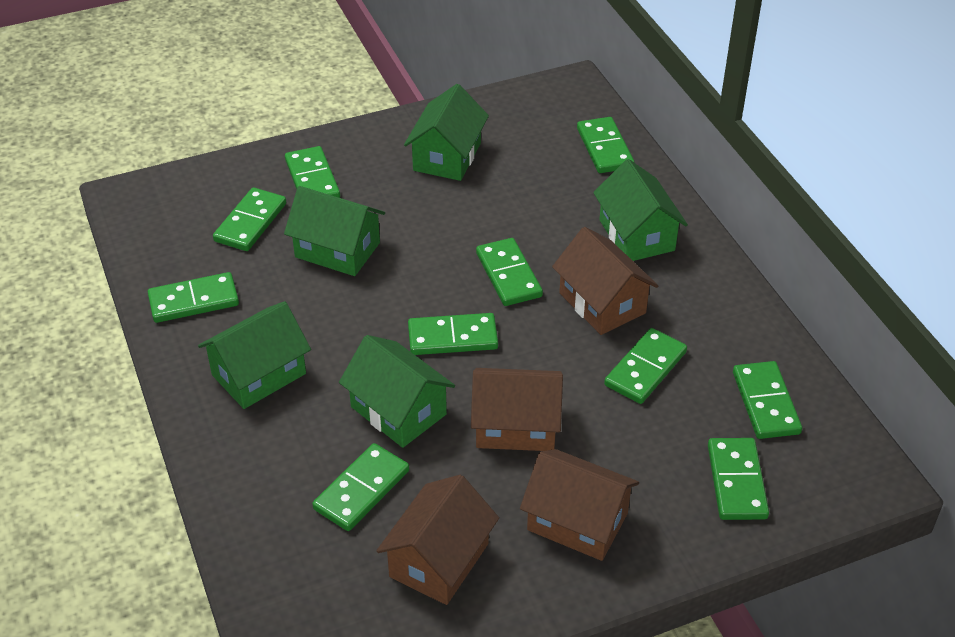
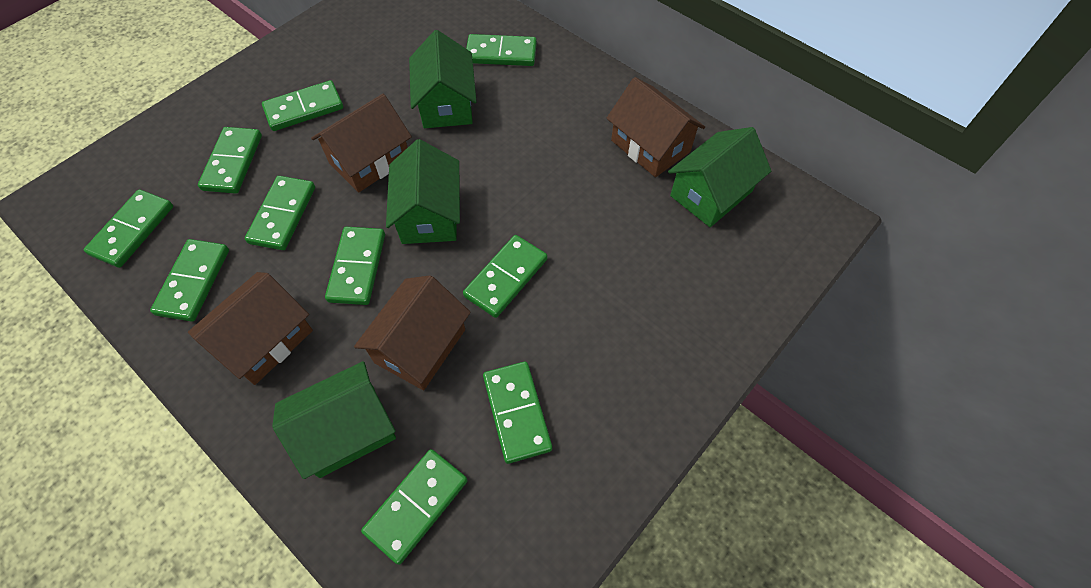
green house: [198,301,311,409] [284,186,385,276] [339,335,455,448] [404,84,489,181] [593,159,688,261] = 5 -> [272,361,396,479] [386,139,460,244] [409,30,477,128] [668,127,771,227] = 4

